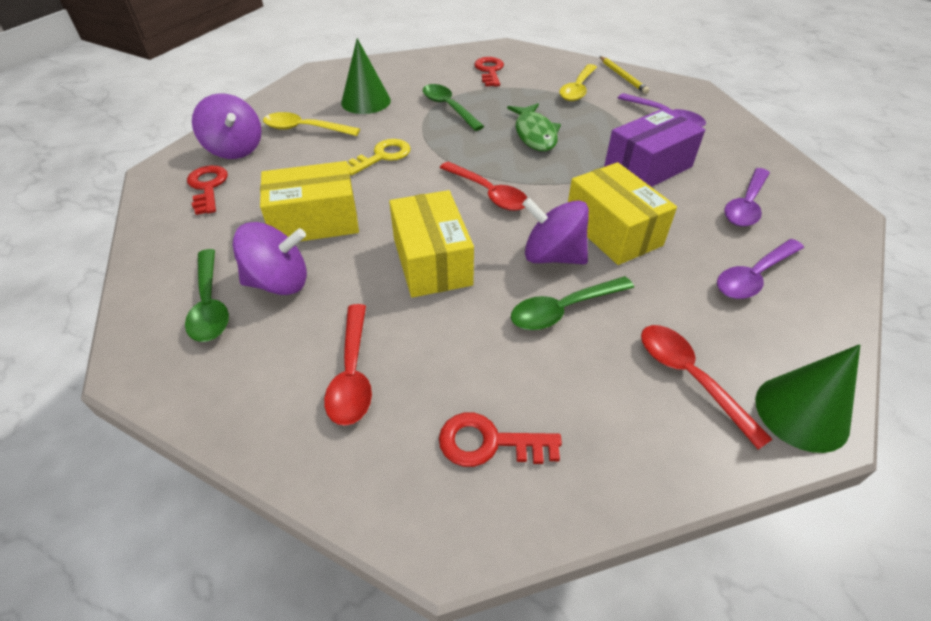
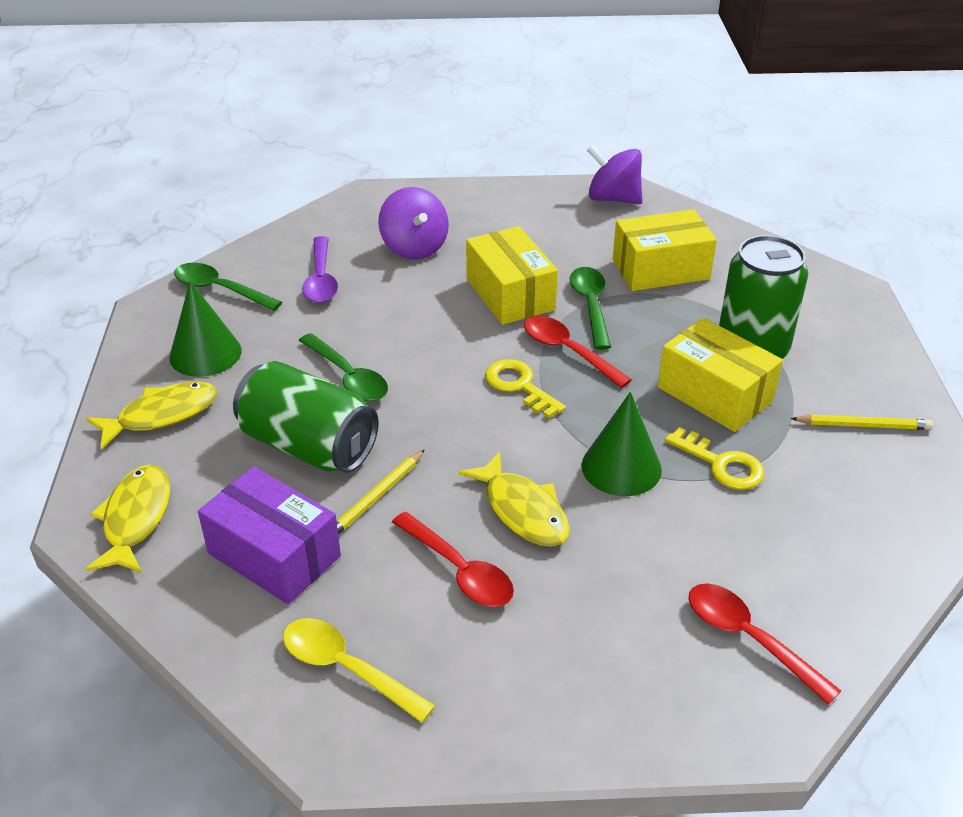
green can: none = 0 -> [233,361,379,473] [719,235,808,359] = 2
green fish: [507,103,561,151] = 1 -> none = 0
purple spinning top: [192,93,262,159] [233,222,307,295] [522,197,589,264] = 3 -> [378,187,449,259] [587,144,643,204] = 2
purple spoon: [618,93,706,127] [717,239,804,299] [724,168,770,227] = 3 -> [302,236,338,303] = 1
red key: [187,165,228,215] [439,412,562,467] [474,57,504,87] = 3 -> none = 0
yellow fish: none = 0 -> [86,382,218,449] [86,464,170,573] [458,451,570,547] = 3
yellow key: [348,139,411,175] = 1 -> [485,359,566,418] [665,427,764,490] = 2
yellow pencil: [599,56,649,94] = 1 -> [337,450,425,535] [790,414,933,430] = 2
yellow spoon: [263,112,360,136] [559,64,597,101] = 2 -> [283,618,435,723] = 1

